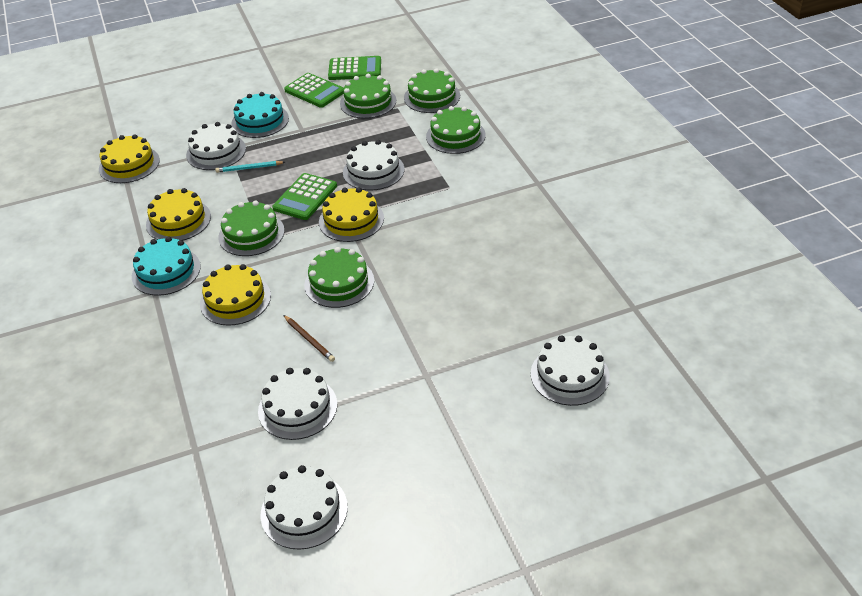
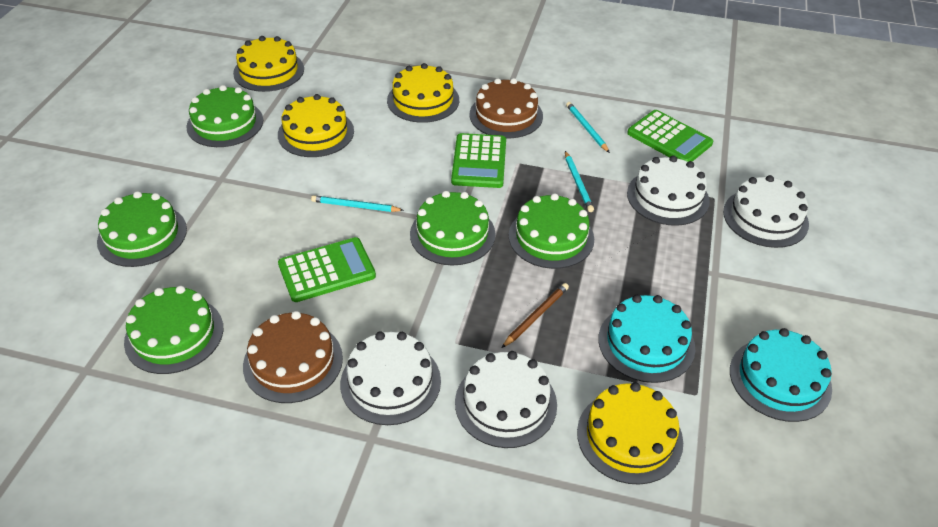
brown cake: none = 0 -> [243,311,343,403] [470,78,543,138] = 2
turquoise pencil: [215,161,285,173] = 1 -> [311,195,404,212] [565,151,594,212] [566,102,610,153] = 3
white cake: [186,122,246,170] [258,368,337,440] [260,465,348,550] [343,140,404,191] [531,335,610,406] = 5 -> [340,332,441,425] [455,351,557,448] [627,156,710,226] [723,175,809,248] = 4

